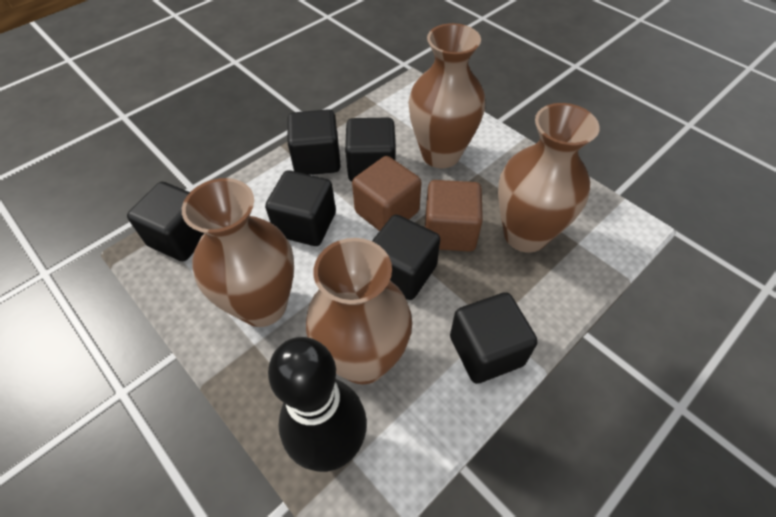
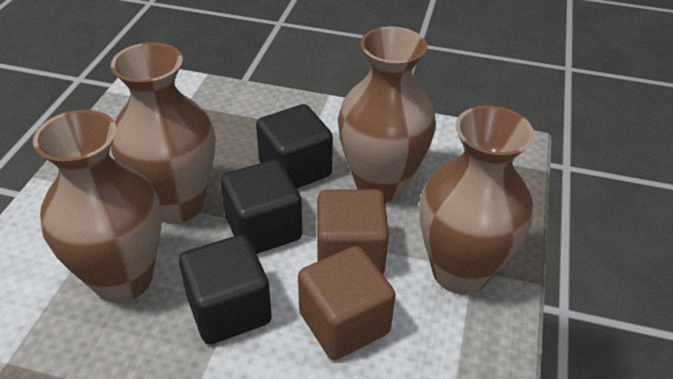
black bowling pin: [268,337,367,472] = 1 -> none = 0
black cube: [127,182,204,261] [265,170,336,246] [287,109,341,175] [345,117,396,182] [372,214,440,300] [450,292,538,384] = 6 -> [179,234,272,344] [220,160,302,254] [256,104,333,188] = 3

